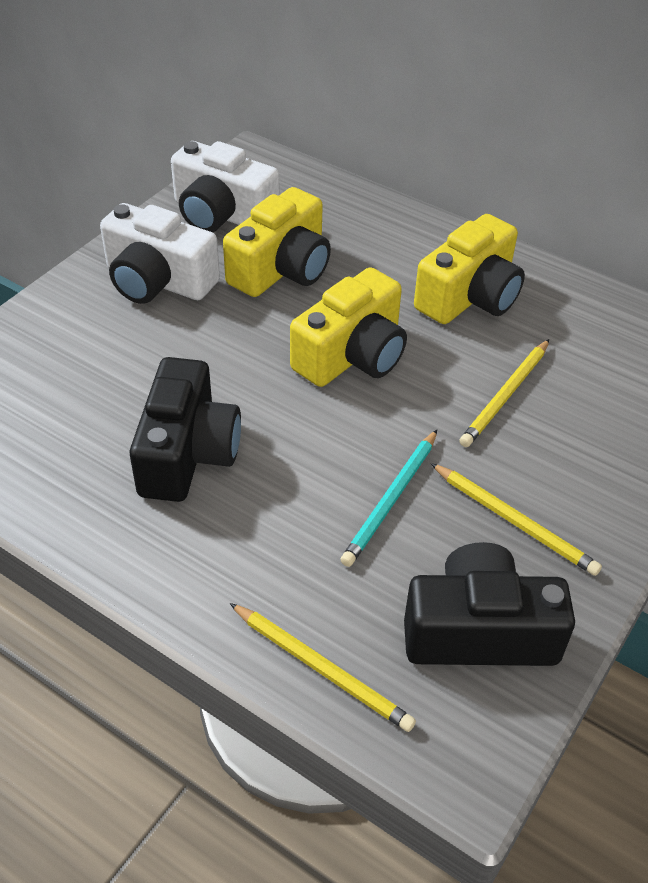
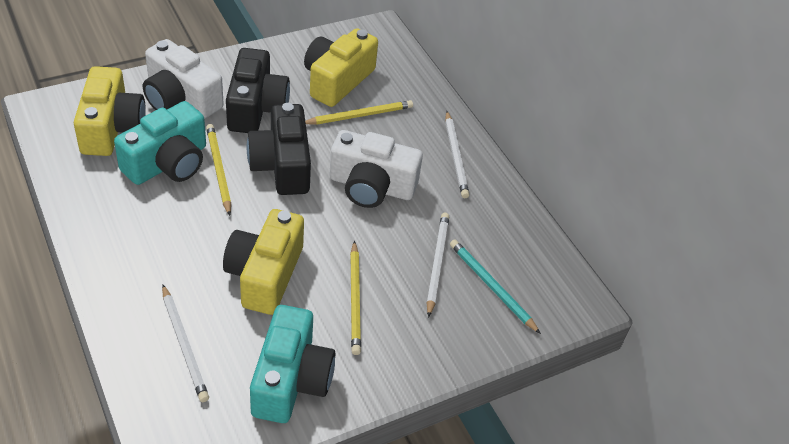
turquoise camera: none = 0 -> [114,101,206,185] [250,305,335,423] = 2
white pencil: none = 0 -> [162,285,209,402] [426,213,449,318] [445,111,469,198] = 3

